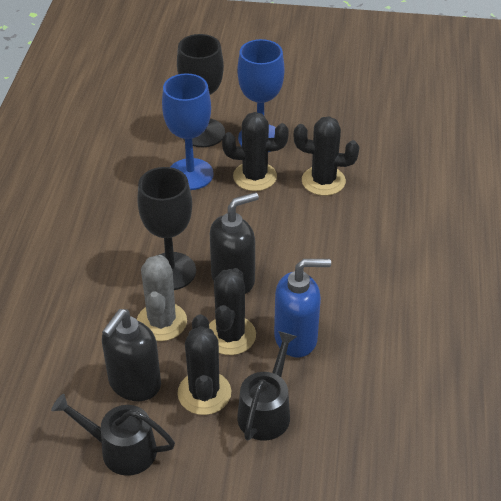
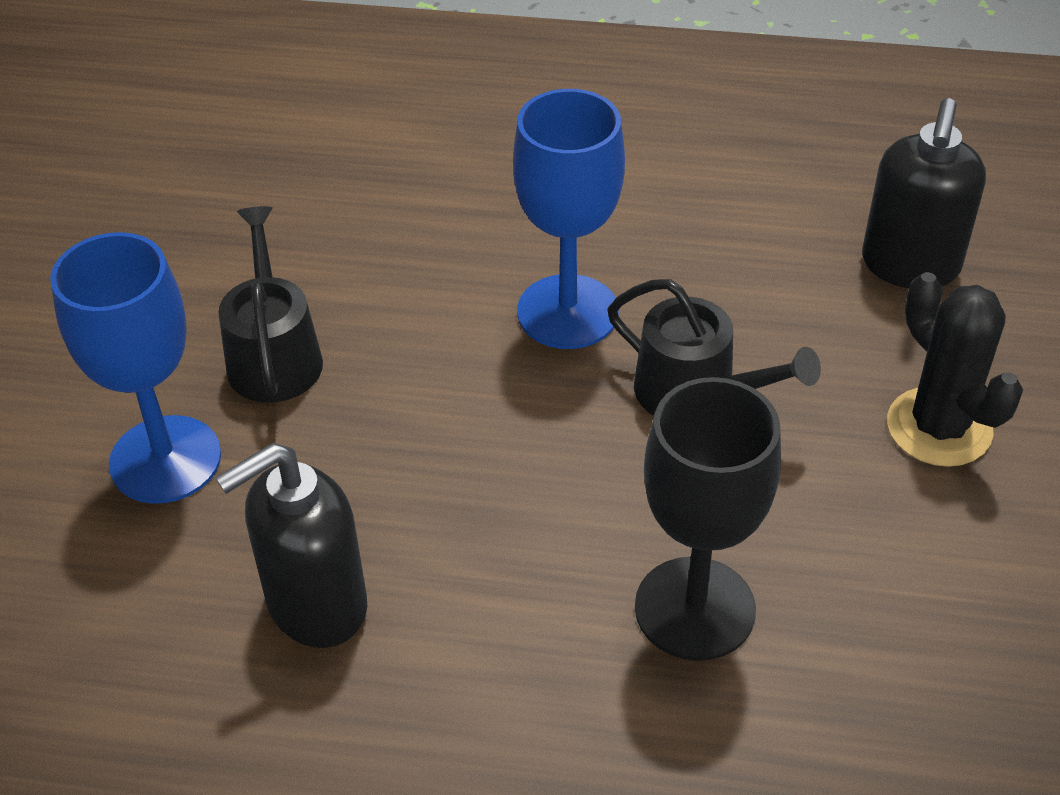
black cactus: [177,314,231,415] [209,268,256,355] [222,112,289,191] [294,116,359,196] = 4 -> [887,272,1023,467] = 1
black goblet: [137,167,196,290] [177,34,225,147] = 2 -> [635,377,781,661] = 1
blue soap dispenser: [274,259,331,357] = 1 -> none = 0
grey cactus: [137,255,187,341] = 1 -> none = 0

